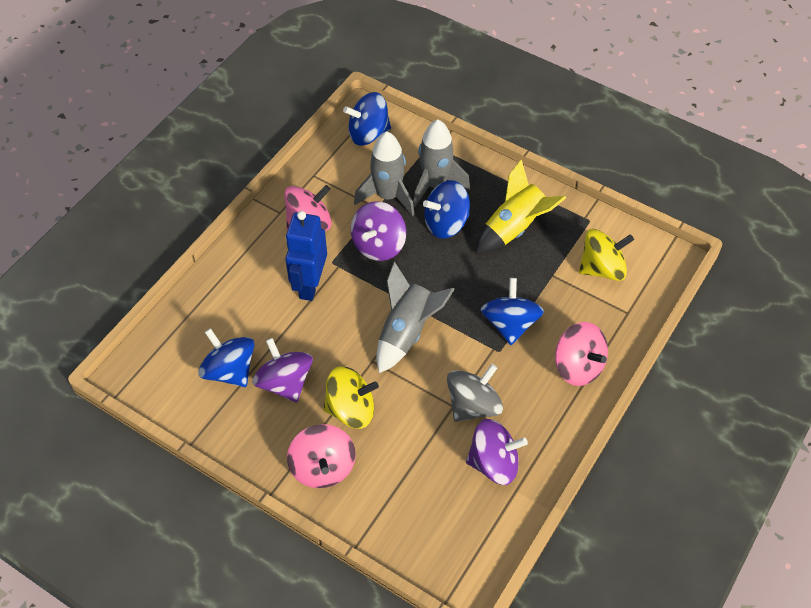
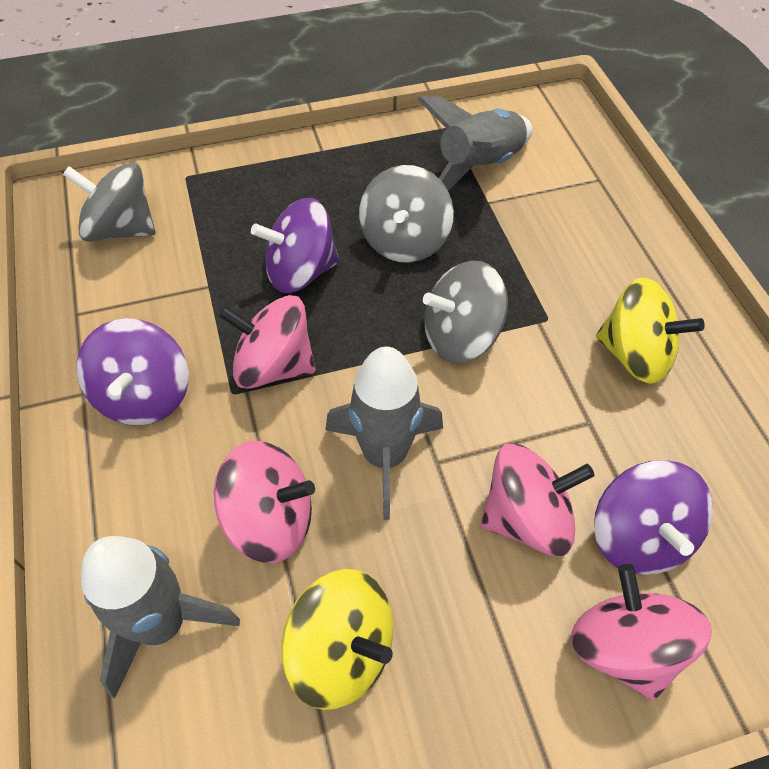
blue robot: [285,211,327,301] = 1 -> none = 0
blue spinning top: [198,328,255,387] [343,92,391,146] [423,180,470,239] [481,278,544,345] = 4 -> none = 0
grey spinning top: [447,364,503,422] = 1 -> [63,162,155,242] [359,165,454,263] [423,261,508,363] = 3
pink spinning top: [284,185,332,231] [287,424,356,488] [555,322,608,386] = 3 -> [214,441,315,563] [218,295,316,389] [480,443,595,556] [571,564,712,701] = 4
yellow rocket: [475,159,566,254] = 1 -> none = 0

